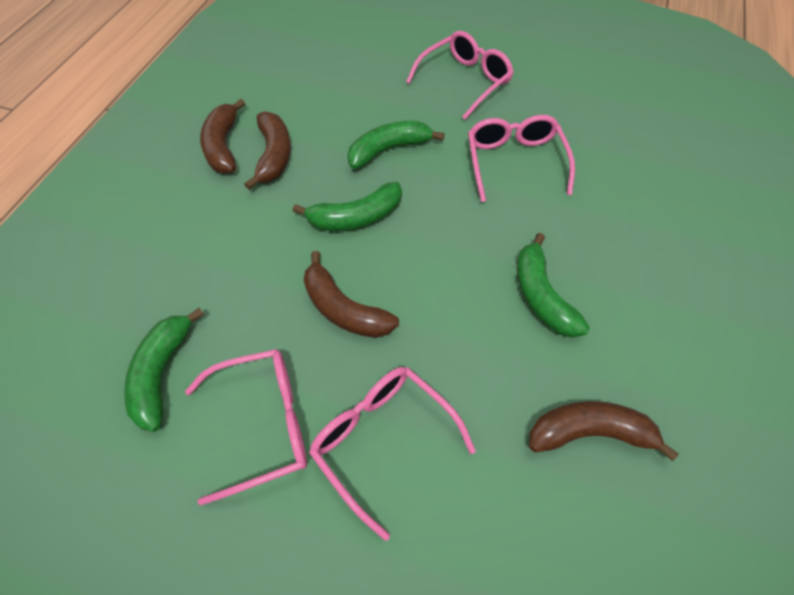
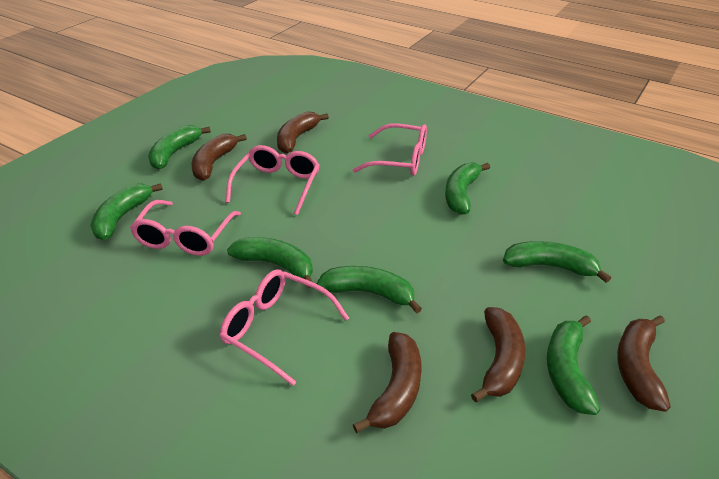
brown banana: [200,99,245,173] [244,111,291,190] [304,251,399,338] [529,401,679,461] = 4 -> [191,134,247,181] [277,112,329,154] [353,332,422,433] [471,307,525,402] [617,315,671,412] = 5
green banana: [124,308,204,432] [293,182,402,231] [347,121,445,169] [516,233,590,338] = 4 -> [91,183,163,240] [148,125,211,169] [227,237,313,288] [317,266,422,314] [445,162,490,215] [503,241,611,283] [547,315,600,415] = 7

